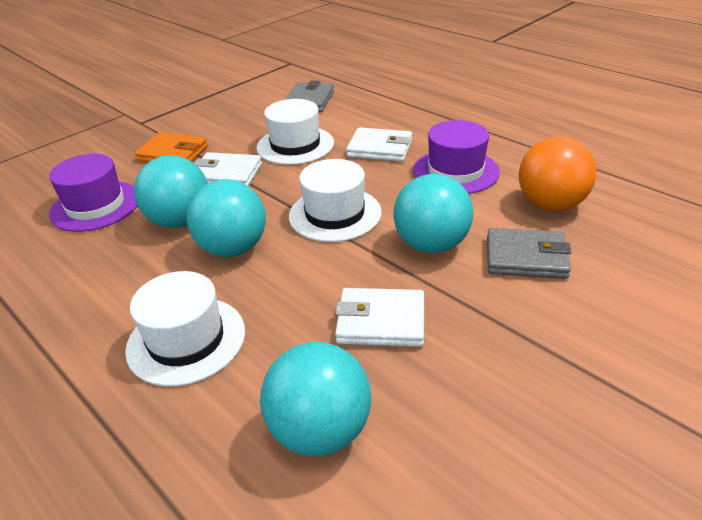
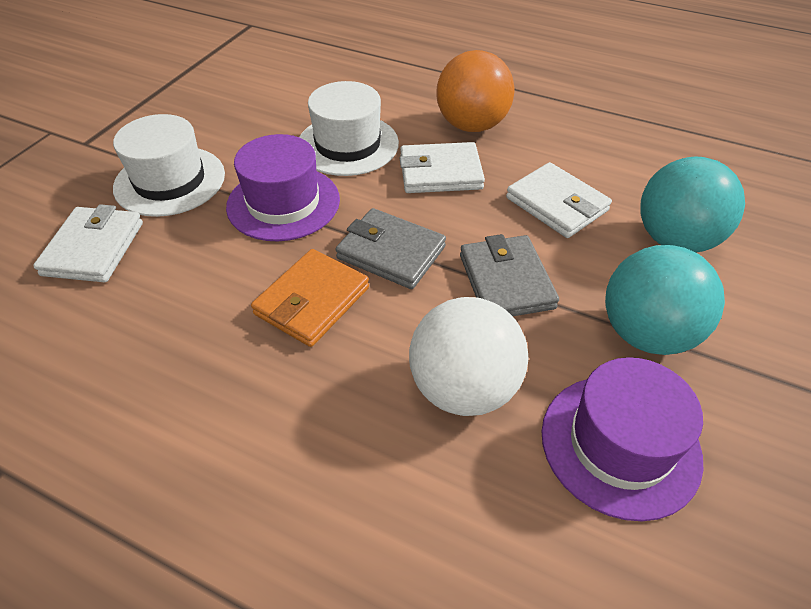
turquoise ball: [134,155,208,228] [187,179,266,257] [260,342,372,456] [394,174,473,253] = 4 -> [605,245,725,355] [640,156,745,253] = 2
white ball: none = 0 -> [409,297,529,416] = 1
white hat: [125,271,245,386] [257,99,334,165] [289,159,381,242] = 3 -> [113,114,225,217] [300,81,399,176] = 2

